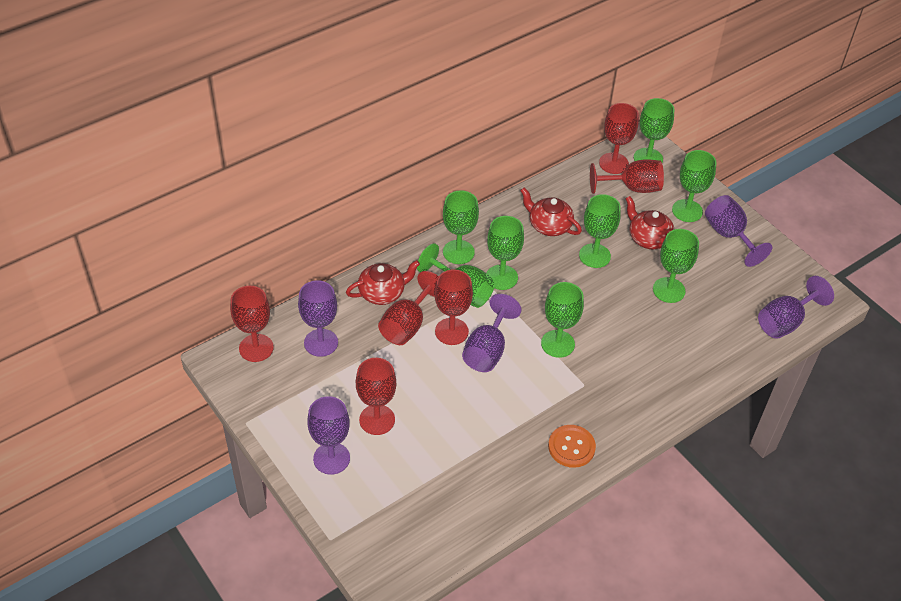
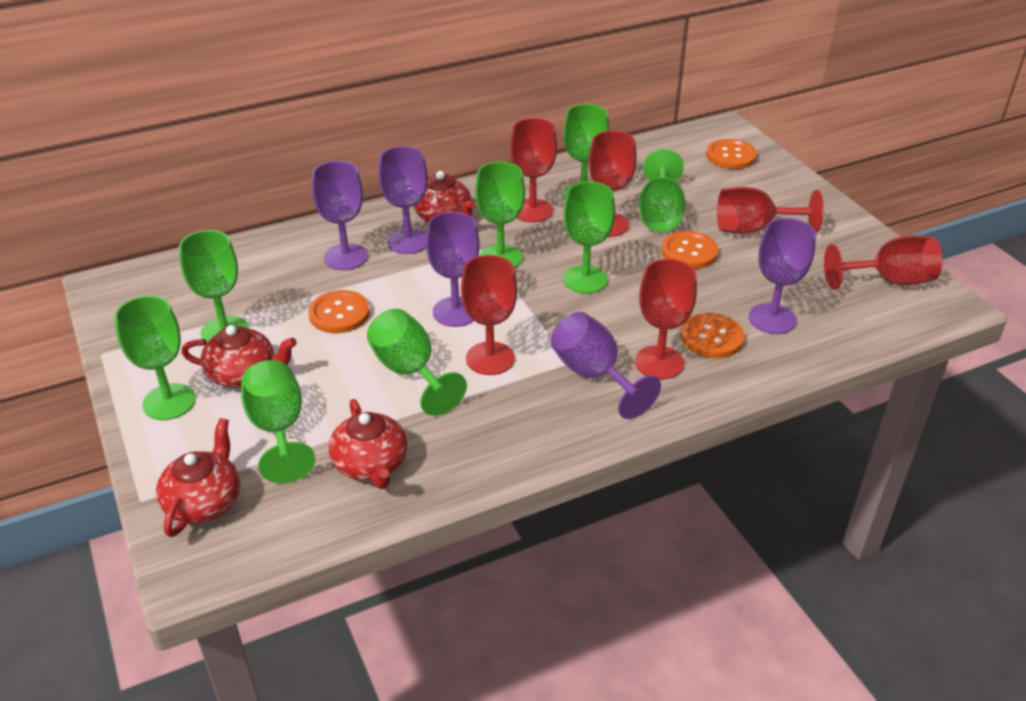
orange button: [548,425,596,468] = 1 -> [308,290,370,333] [661,231,718,269] [681,313,744,358] [706,139,757,169] = 4
red teapot: [346,260,420,305] [520,188,582,236] [625,196,674,249] = 3 -> [156,418,240,537] [181,325,297,388] [329,399,408,489] [413,171,475,222] = 4

